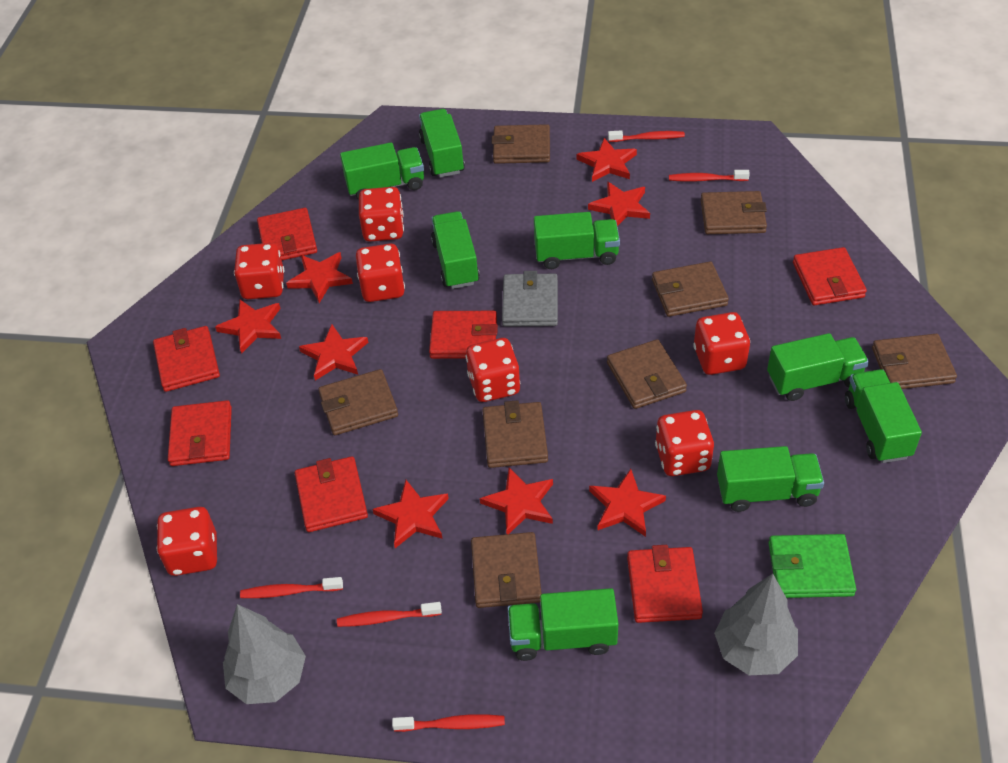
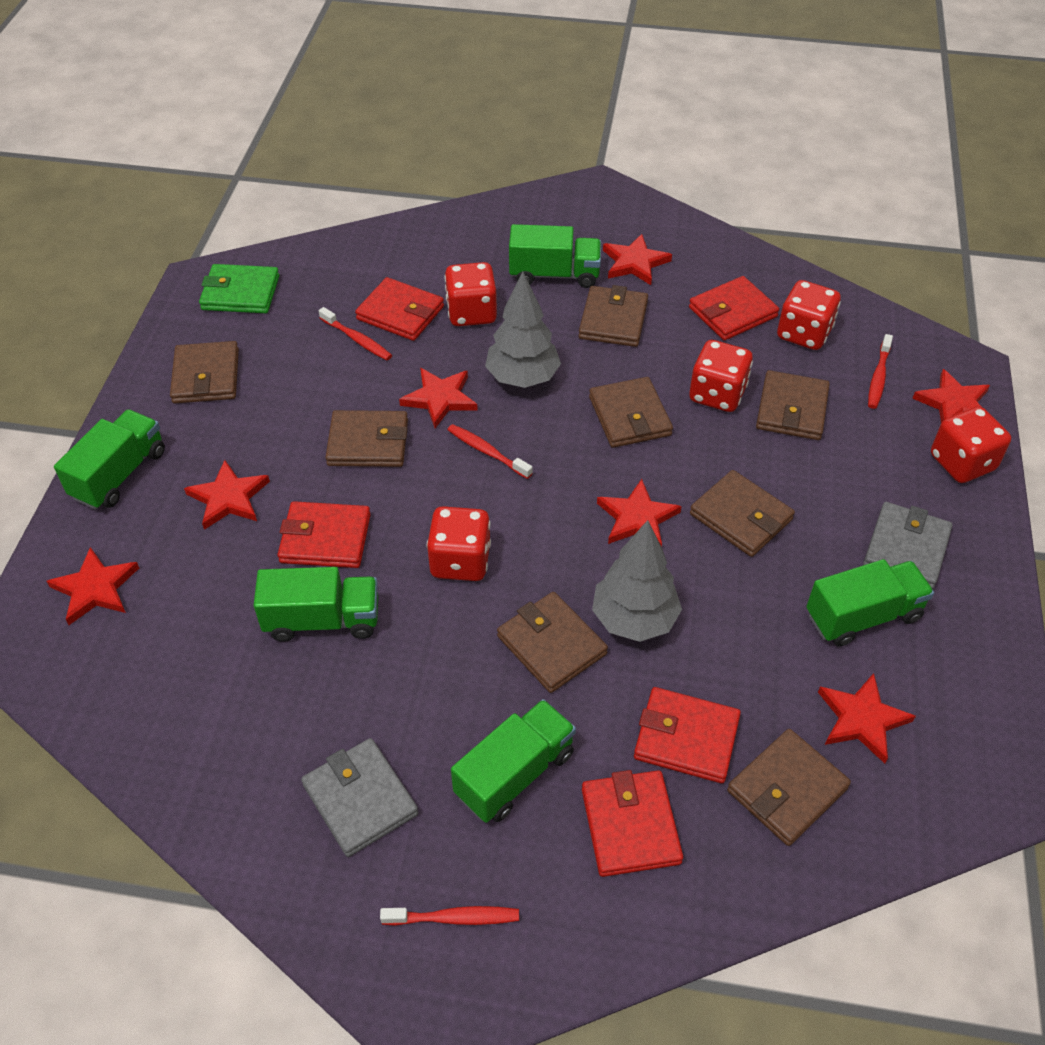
green truck: [340,142,424,200] [419,109,465,177] [431,211,480,289] [508,588,619,661] [534,212,620,269] [717,446,824,512] [767,333,869,401] [845,369,922,463] = 8 -> [54,409,165,510] [253,567,378,642] [451,699,576,823] [509,224,601,288] [806,559,934,647] = 5
grey wallet: [502,271,558,327] = 1 -> [301,738,418,857] [863,502,953,589] = 2
red dice: [157,507,217,576] [234,243,284,299] [356,244,405,302] [359,187,404,242] [465,338,521,402] [655,410,714,476] [693,312,750,375] = 7 -> [427,506,491,581] [444,262,497,326] [689,340,753,412] [777,280,841,350] [931,406,1011,483] = 5
red star: [215,300,281,354] [286,252,353,303] [299,324,368,381] [373,480,449,548] [480,468,553,534] [577,138,637,182] [588,182,650,226] [589,469,666,537] = 8 -> [47,547,139,625] [184,460,270,530] [399,368,478,428] [597,479,682,547] [603,234,672,285] [818,673,916,764] [912,369,990,423] = 7
red toothbrush: [240,577,343,598] [337,602,442,627] [392,714,505,732] [608,130,685,142] [669,170,750,182] = 5 -> [319,307,392,360] [380,906,519,926] [448,424,532,479] [868,334,893,409] = 4
red wallet: [153,326,220,392] [168,400,232,466] [257,208,317,260] [295,456,368,532] [429,311,498,359] [627,545,703,623] [793,247,867,306] = 7 -> [277,501,371,568] [355,277,444,341] [582,770,683,877] [634,687,741,783] [689,276,779,340] = 5

